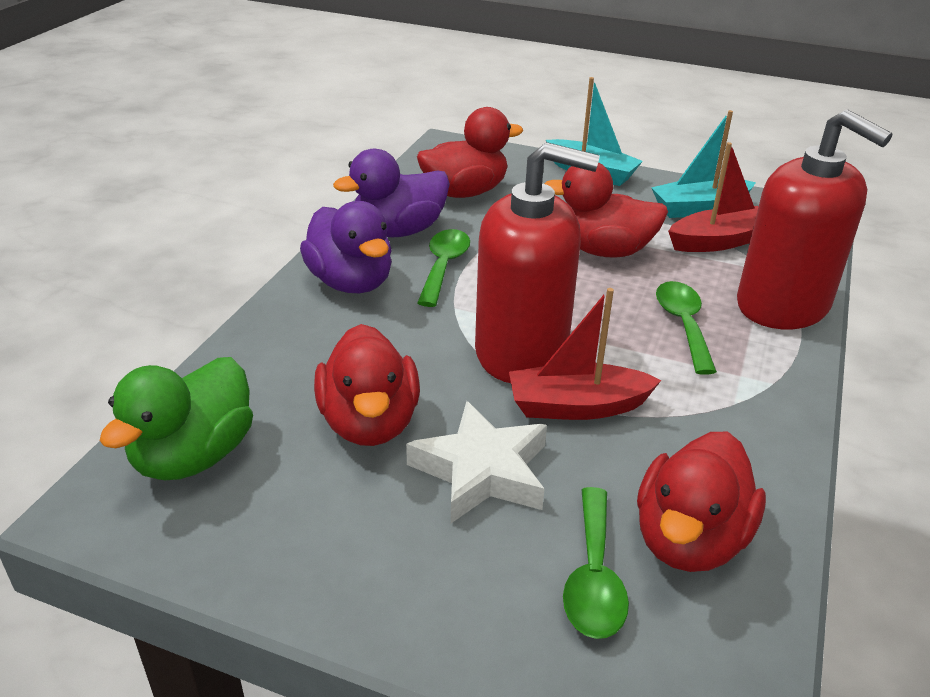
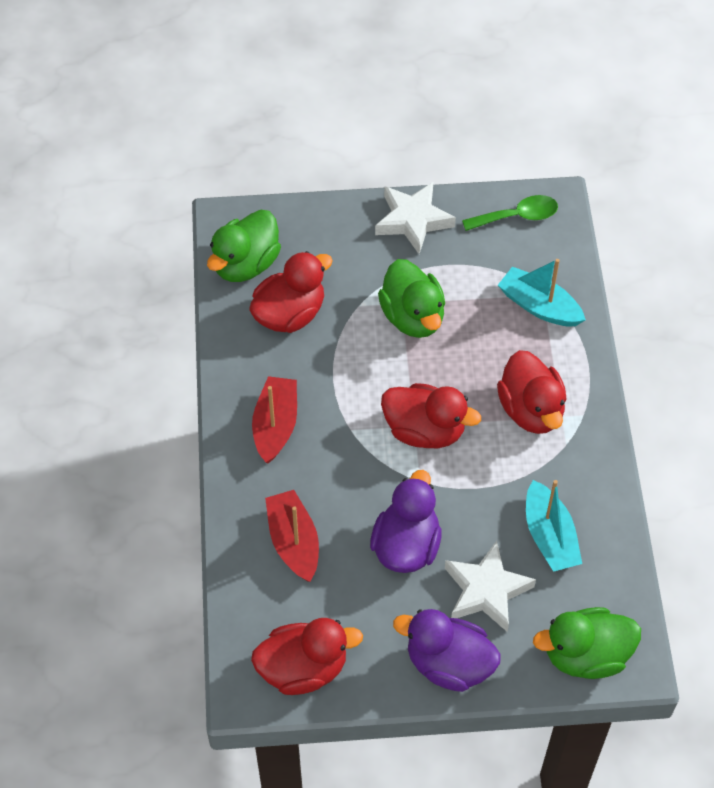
green duck: [99,357,253,480] = 1 -> [207,210,281,282] [378,259,445,338] [533,607,641,679] = 3
green spoon: [417,229,470,307] [563,487,629,639] [656,281,717,375] = 3 -> [462,195,558,231] = 1
red soap dispenser: [475,142,600,383] [737,109,893,329] = 2 -> none = 0
white star: [406,401,547,523] = 1 -> [375,182,456,254] [445,541,536,632] = 2

